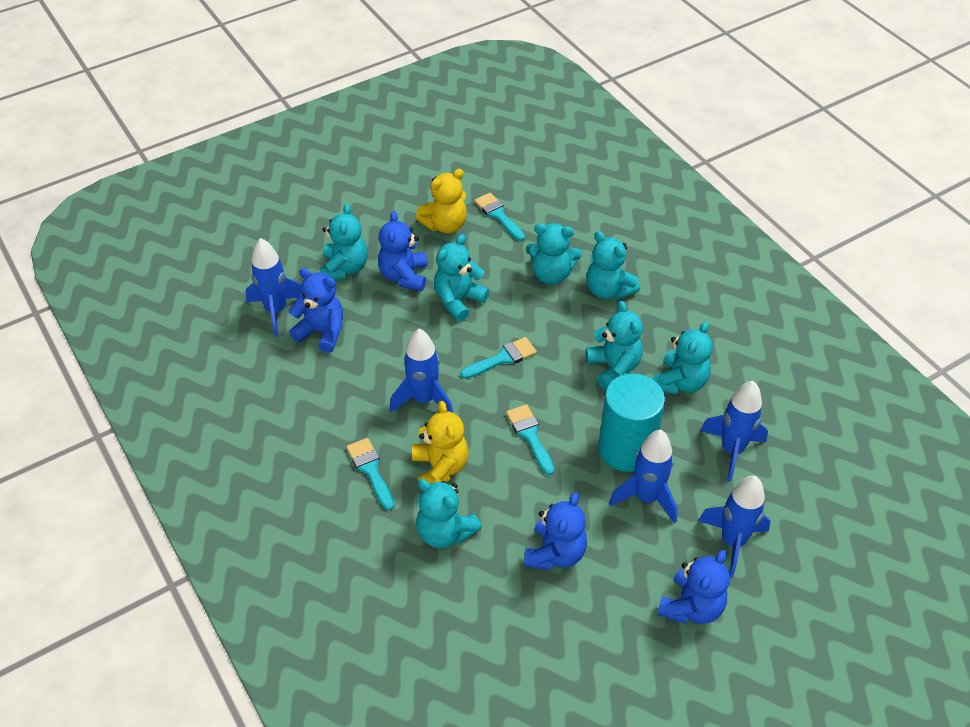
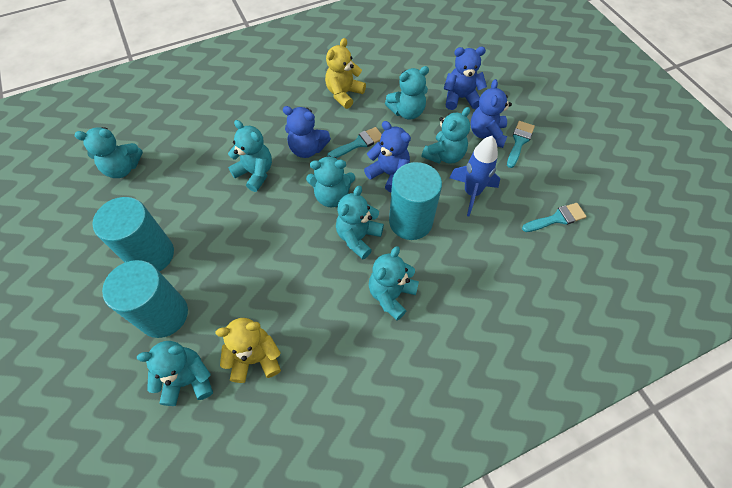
blue rocket: [245,238,302,337] [390,329,453,413] [609,430,678,524] [698,476,770,577] [700,381,768,482] = 5 -> [450,136,500,216] = 1
turquoise brush: [346,438,395,510] [460,337,537,379] [474,193,525,241] [506,404,555,475] = 4 -> [327,127,382,158] [507,121,535,168] [522,203,587,232] = 3
turquoise cylinder: [598,373,665,472] = 1 -> [93,197,174,272] [102,260,188,338] [389,162,442,240] = 3
turquoise teddy bear: [320,204,368,280] [416,479,482,548] [434,234,489,321] [526,223,582,285] [586,231,640,300] [586,301,643,389] [653,321,713,395] = 7 -> [75,127,143,178] [137,341,213,406] [228,120,272,192] [306,156,355,207] [336,186,384,259] [369,246,419,320] [385,66,429,120] [422,107,470,164] = 8

